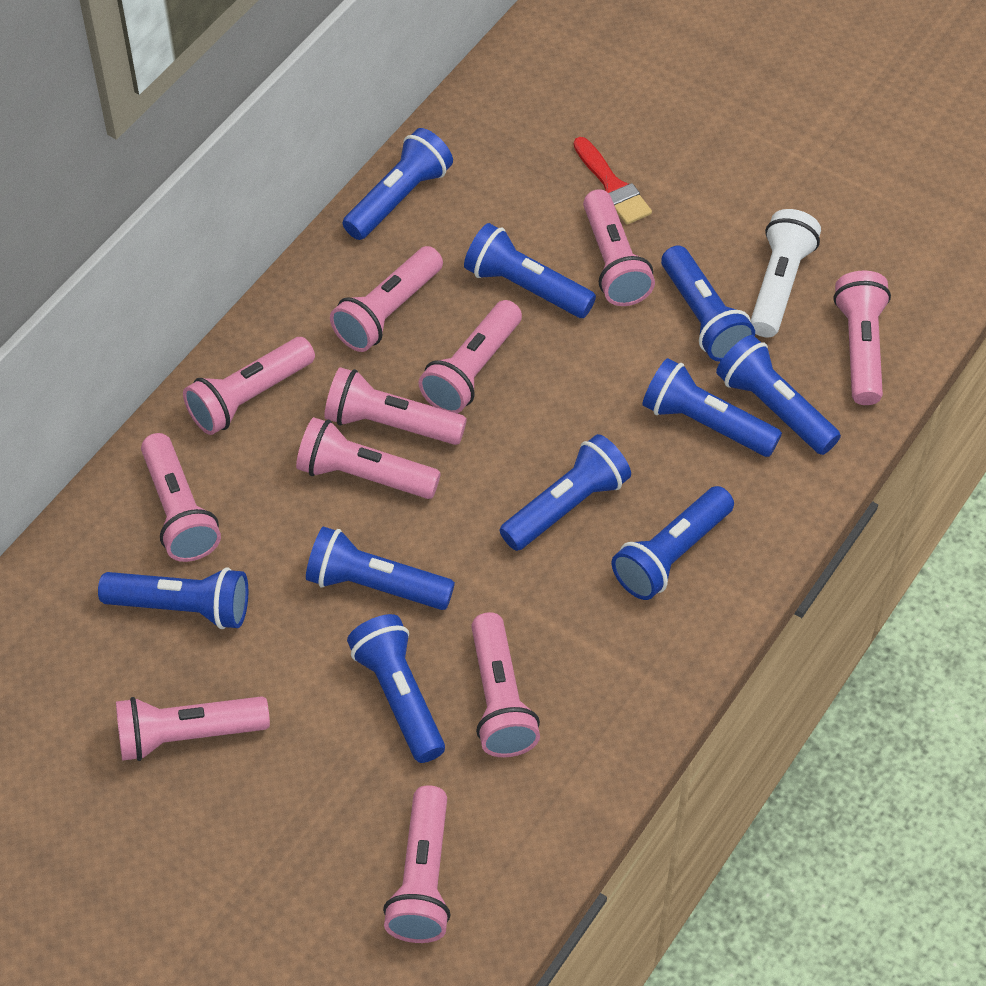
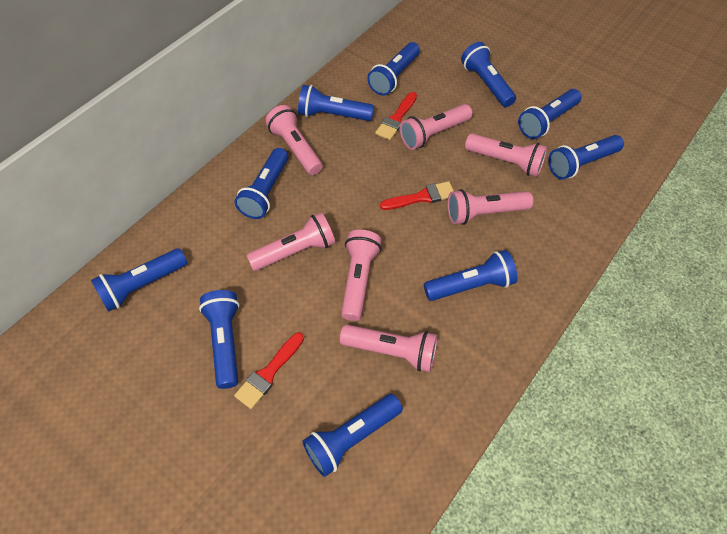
pink flashlight: [116,696,270,761] [141,433,221,562] [183,337,315,435] [296,417,441,499] [324,367,467,445] [330,246,443,352] [383,785,450,943] [418,300,522,413] [471,612,540,757] [583,189,655,306] [834,271,891,405] = 11 -> [246,212,335,271] [265,105,323,175] [340,325,438,372] [341,230,382,321] [400,104,472,150] [447,189,533,225] [465,134,547,177] = 7
red brush: [574,137,652,225] = 1 -> [234,332,304,409] [375,92,417,140] [380,181,454,210] = 3
white flashlight: [751,209,821,337] = 1 -> none = 0

